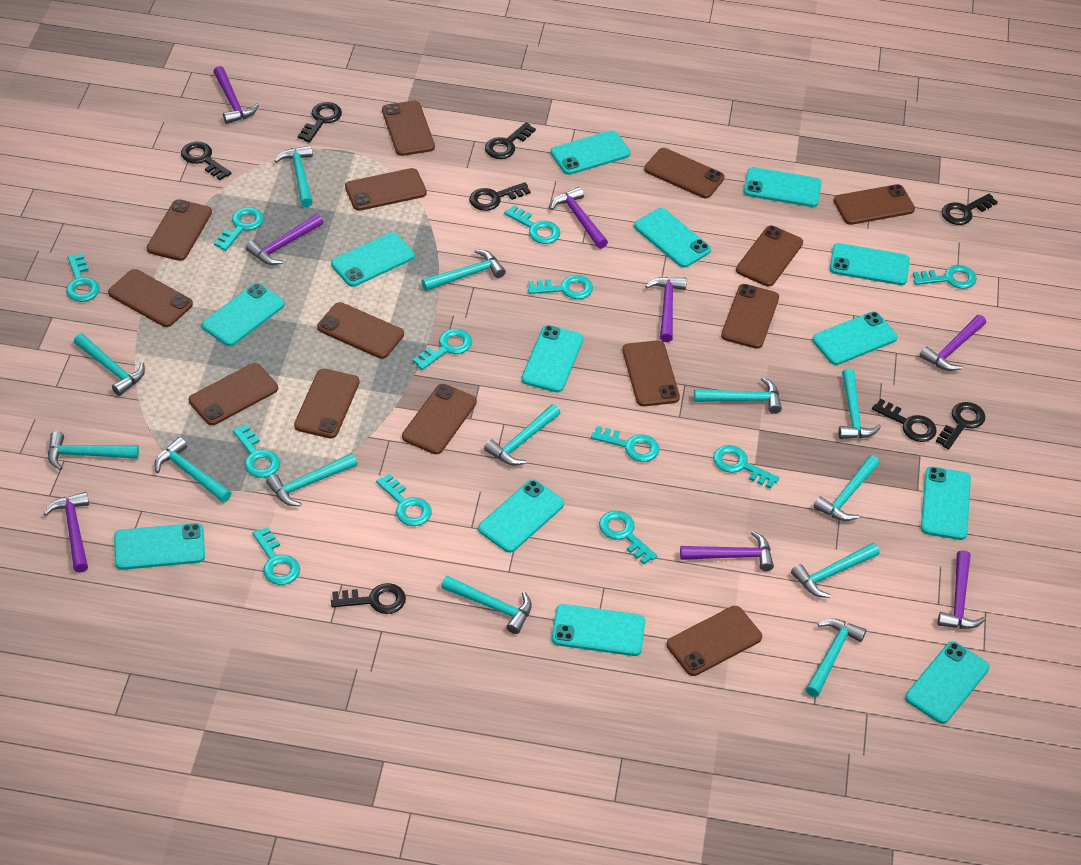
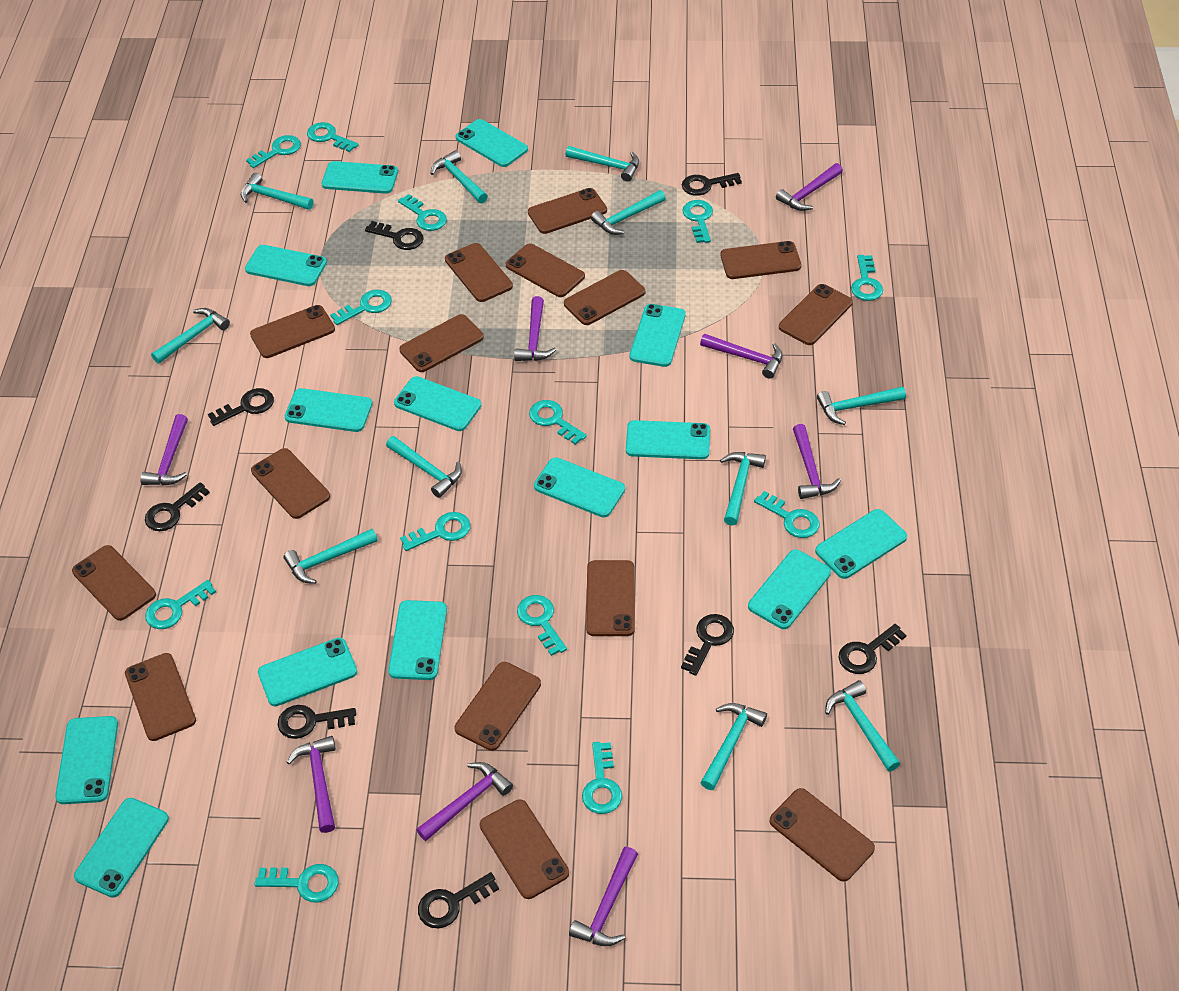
brown phone: [108,269,193,327] [147,199,212,261] [189,363,278,425] [294,368,360,438] [317,302,404,359] [345,168,427,211] [382,101,435,156] [402,384,477,454] [622,340,680,406] [644,148,725,198] [666,606,762,676] [721,284,779,349] [736,226,803,287] [834,184,915,225] = 14 -> [72,545,156,621] [125,653,196,741] [250,305,335,358] [251,448,330,519] [399,314,484,372] [445,243,513,302] [455,662,541,751] [480,799,569,899] [506,244,585,297] [528,188,607,234] [564,270,645,325] [586,560,635,636] [721,241,801,279] [769,788,875,881] [779,284,853,345] = 15
turquoise hammer: [48,431,139,470] [74,333,145,396] [154,437,232,503] [266,453,357,506] [274,145,313,207] [422,249,506,291] [441,576,532,634] [484,404,560,466] [694,377,782,414] [791,543,880,598] [806,619,866,697] [813,455,880,521] [838,368,881,439] = 13 -> [151,308,230,364] [241,173,314,210] [283,529,378,584] [386,436,462,498] [431,150,488,203] [566,146,639,182] [591,190,666,235] [700,703,767,790] [720,452,766,526] [817,387,906,425] [825,680,900,772] = 11
turquoise key: [66,253,100,302] [214,207,264,251] [233,425,280,478] [252,527,300,585] [376,474,432,526] [413,329,472,370] [504,205,560,244] [528,275,593,299] [591,426,660,462] [599,510,657,564] [713,445,779,489] [913,265,977,289] = 12 -> [145,580,216,629] [246,135,301,168] [255,864,339,902] [307,122,359,152] [330,290,392,325] [398,194,447,231] [400,512,470,551] [517,595,567,656] [529,400,587,445] [582,742,622,814] [682,200,713,243] [754,491,819,538] [851,255,883,301] = 13
turquoise phone: [114,523,205,570] [202,283,285,346] [331,232,415,287] [478,480,564,553] [521,325,583,393] [551,130,631,175] [552,604,645,656] [634,208,711,268] [744,167,822,207] [812,312,897,365] [830,243,910,285] [905,641,990,724] [921,467,971,540] = 13 -> [55,716,118,804] [74,798,169,898] [245,245,327,286] [258,638,357,706] [285,388,372,432] [321,161,398,194] [388,600,447,680] [394,376,481,431] [456,119,528,167] [534,457,625,517] [626,420,710,459] [630,304,686,367] [748,549,831,629] [815,509,907,579] = 14

